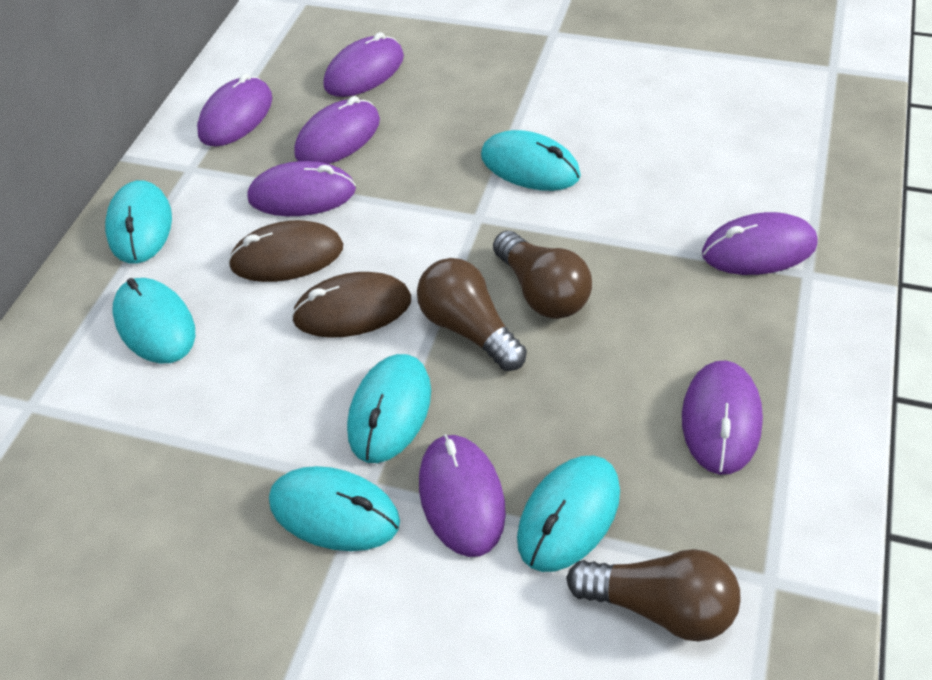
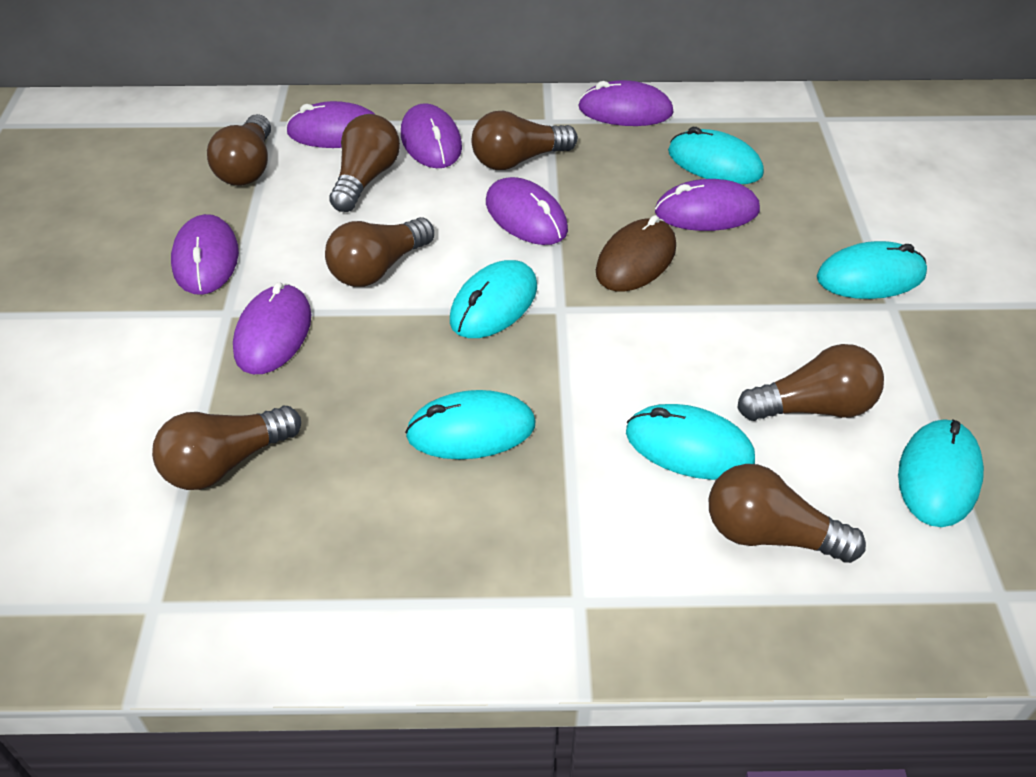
brown light bulb: [417,258,527,371] [493,231,592,319] [566,549,740,641] = 3 -> [152,406,301,490] [207,114,271,186] [325,217,434,287] [329,114,400,212] [471,111,578,170] [709,464,866,563] [737,344,884,421] = 7
brown mouse: [228,220,343,282] [291,272,411,338] = 2 -> [596,215,676,291] = 1

